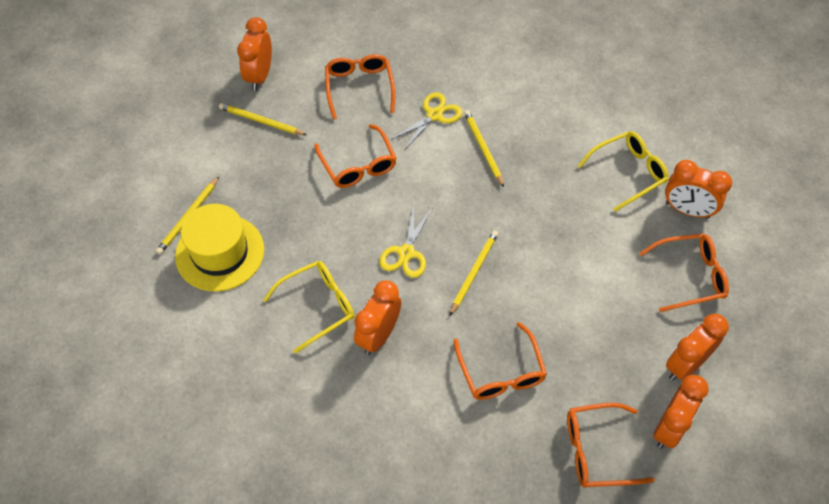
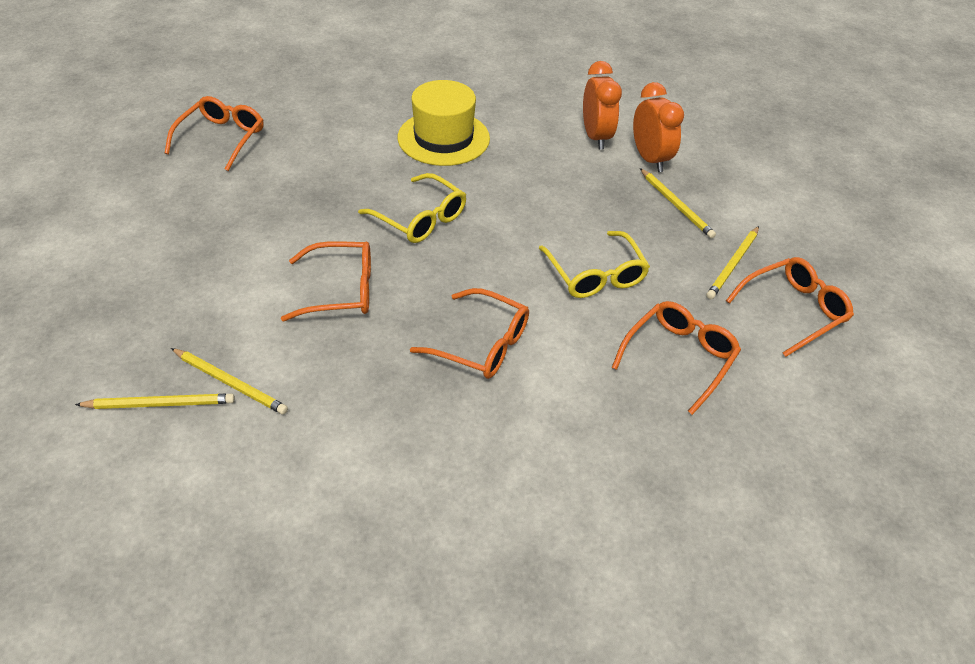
orange clock: [237,17,272,91] [354,280,401,355] [653,375,709,449] [665,160,732,218] [666,314,729,381] = 5 -> [583,61,622,150] [633,82,684,172] = 2
yellow scissors: [380,206,433,278] [391,92,462,149] = 2 -> none = 0

